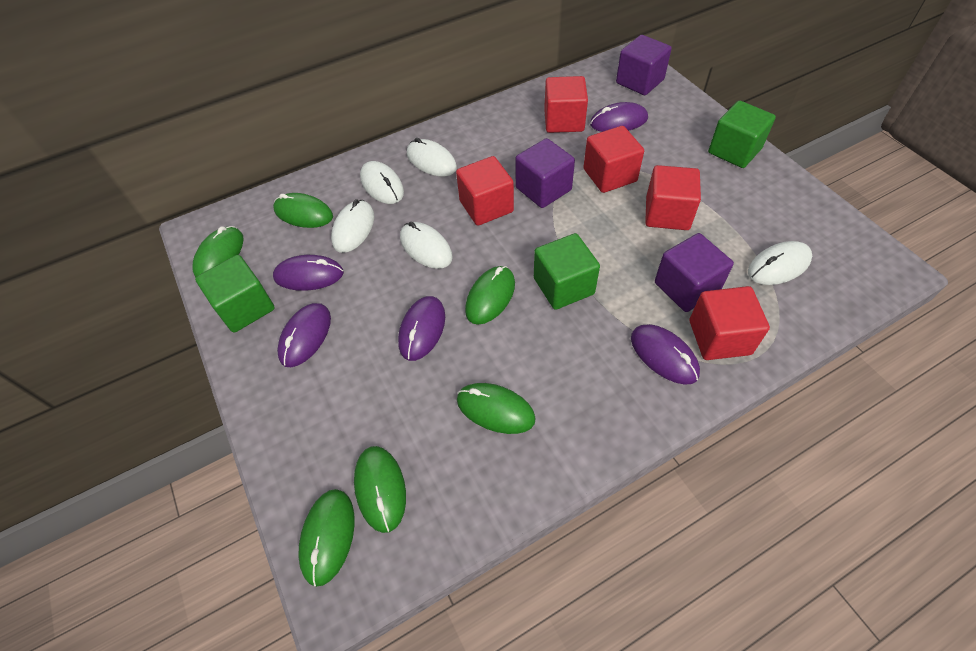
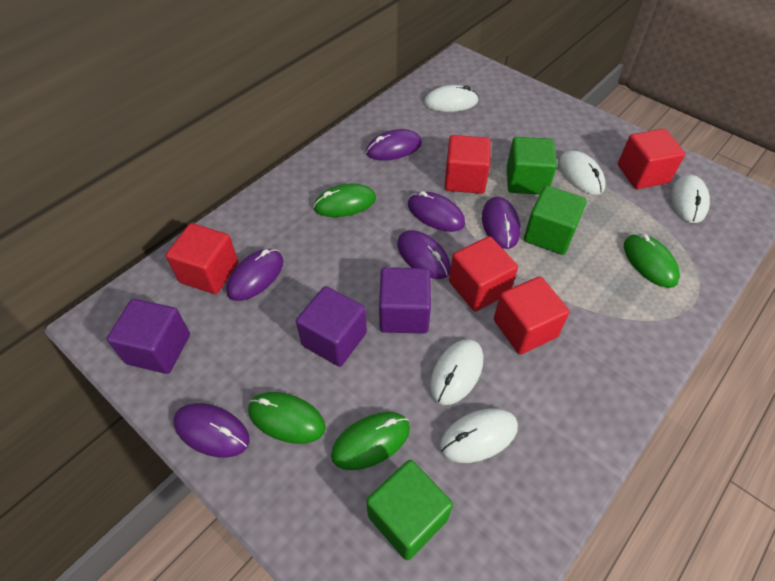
green mouse: [193,226,244,277] [273,193,333,228] [298,489,355,587] [354,446,406,533] [457,383,536,434] [465,266,515,325] = 6 -> [248,392,326,444] [313,183,376,217] [331,412,410,470] [624,234,680,288] = 4
purple mouse: [273,255,344,291] [277,303,331,367] [398,296,445,361] [590,102,648,132] [631,324,700,385] = 5 -> [173,403,250,458] [226,249,283,301] [366,129,422,160] [397,230,451,279] [408,191,465,232] [482,197,520,249] = 6

